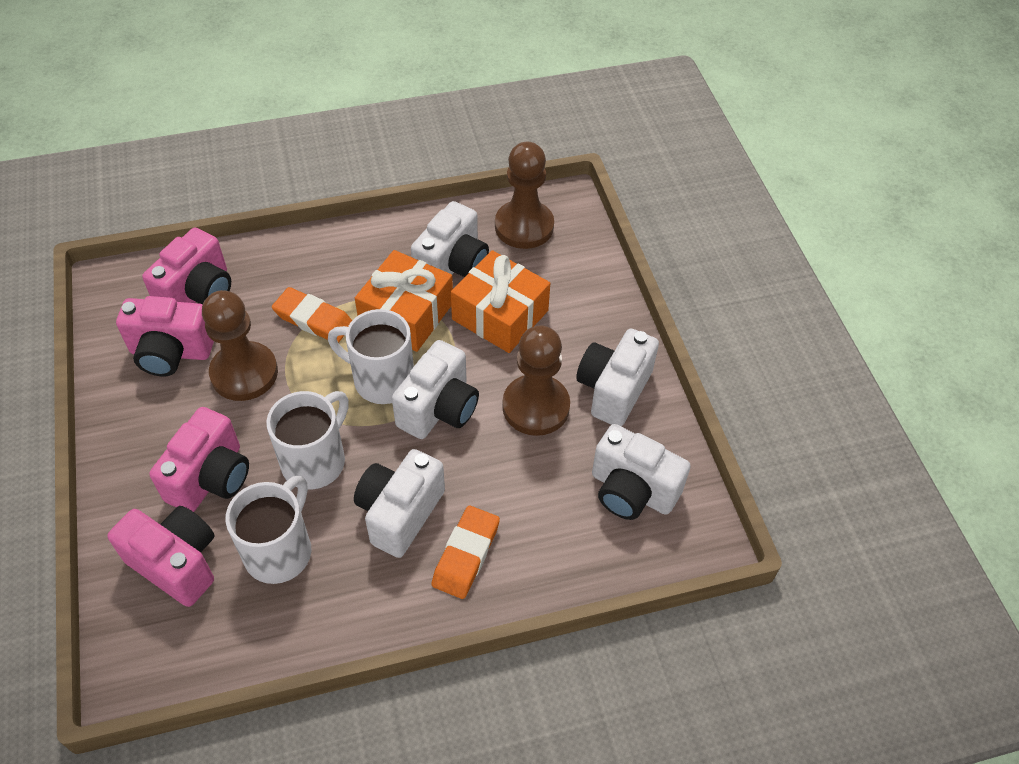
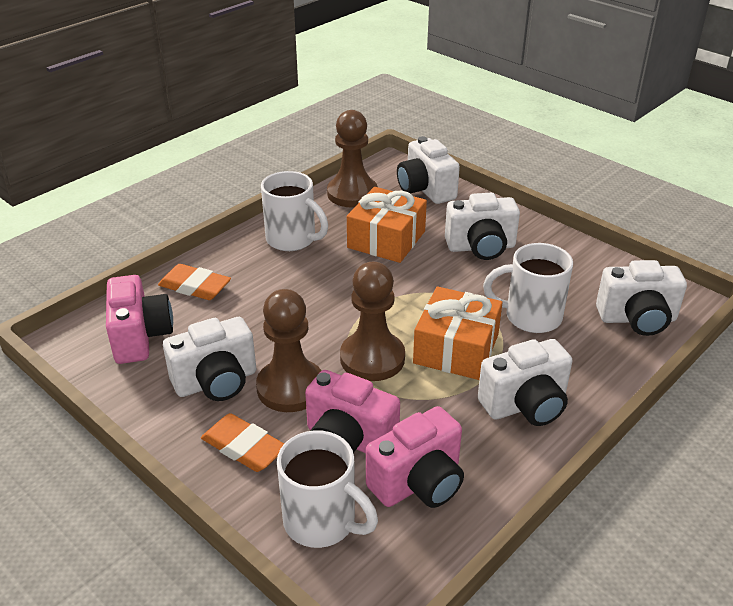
pink camera: [107,506,215,607] [116,296,214,376] [142,228,231,304] [149,407,249,512] = 4 -> [106,275,173,364] [305,370,400,453] [366,406,464,508] = 3

